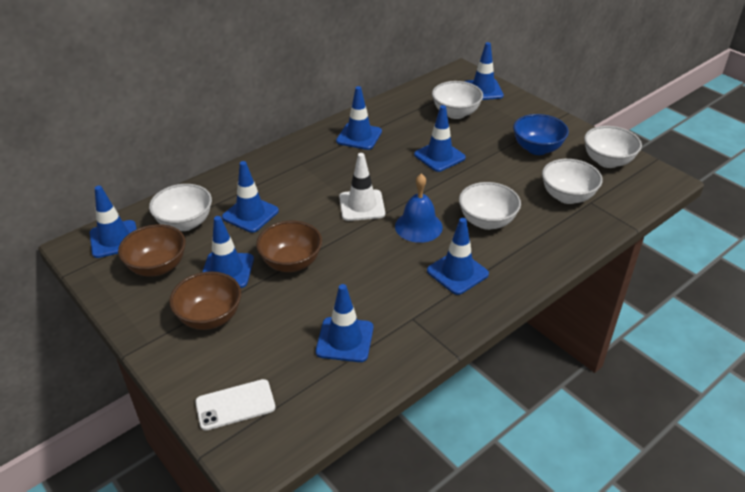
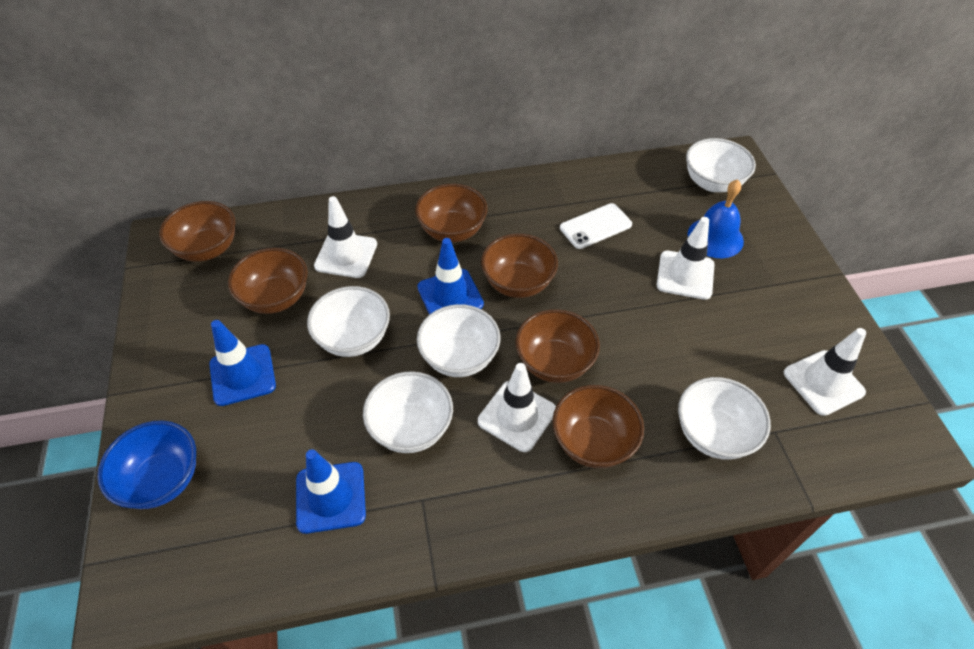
blue traffic cone: [90,186,137,258] [202,216,254,288] [222,161,279,233] [316,284,373,362] [336,86,382,150] [414,105,466,172] [427,218,489,295] [464,42,504,100] = 8 -> [210,320,276,406] [296,449,366,534] [417,238,484,315] = 3
brown bowl: [118,224,186,277] [169,271,241,330] [256,221,322,272] = 3 -> [159,201,235,262] [228,248,308,314] [415,184,488,242] [481,234,558,298] [515,309,600,383] [552,385,644,468] = 6
white traffic cone: [339,153,385,221] = 1 -> [314,196,377,278] [478,363,556,452] [657,217,715,300] [784,328,866,416] = 4

